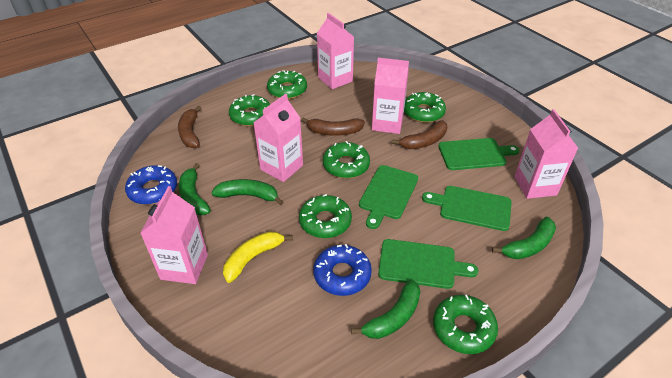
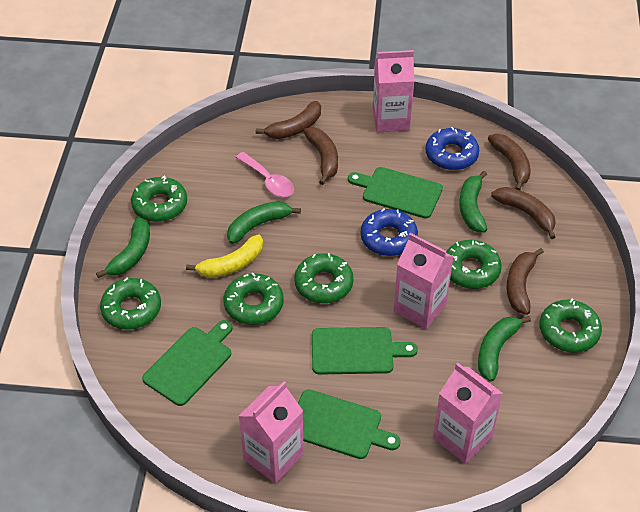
brown banana: [178,106,201,148] [301,117,365,136] [392,120,447,149] = 3 -> [256,101,321,139] [303,127,338,185] [488,134,531,190] [491,187,556,239] [507,248,544,315] = 5
pink carton: [140,186,208,284] [253,94,303,182] [317,13,354,89] [372,58,409,134] [514,109,578,199] = 5 -> [239,381,304,484] [373,50,415,132] [393,233,454,329] [433,362,503,464] = 4
pink spoon: none = 0 -> [236,152,294,197] = 1

